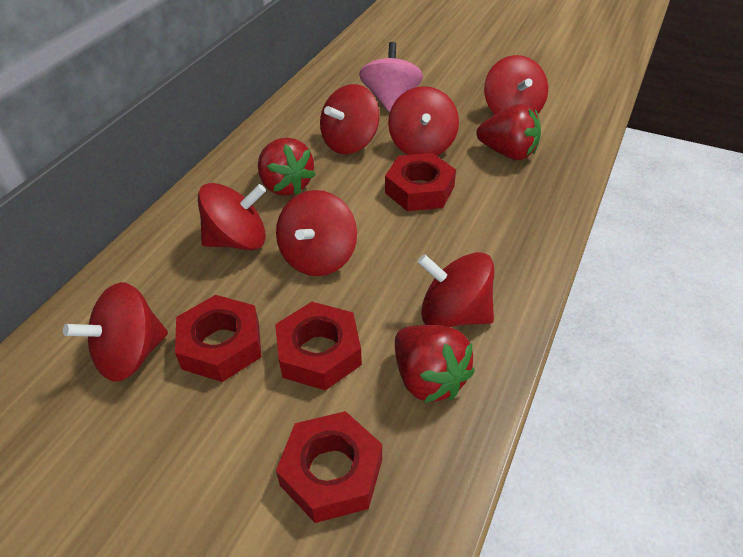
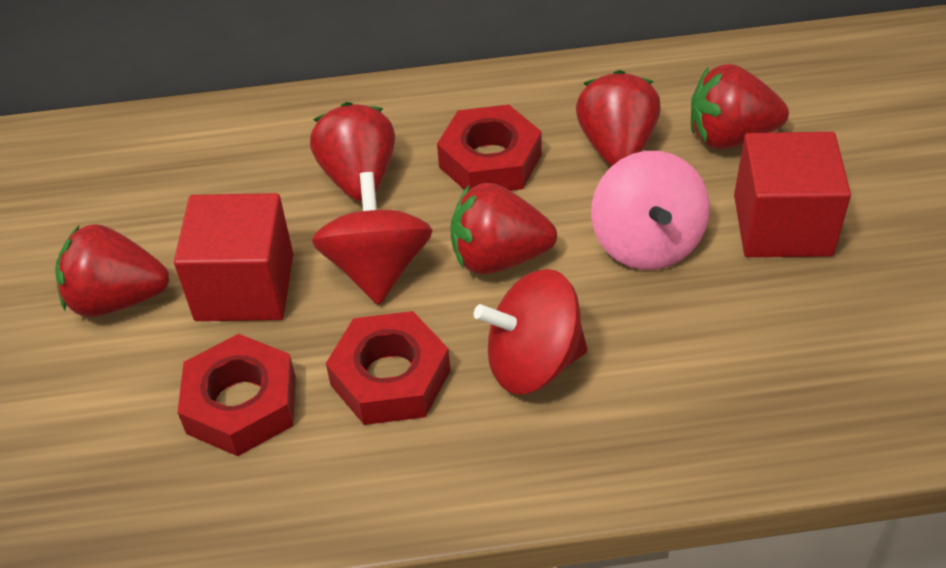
red cube: none = 0 -> [174,193,293,321] [734,132,851,257] = 2
red nut: [175,295,262,382] [275,302,362,391] [276,411,382,523] [385,153,456,211] = 4 -> [177,334,296,456] [326,311,450,425] [437,105,542,191] = 3
red spinning top: [63,282,168,382] [198,183,266,250] [276,190,357,276] [320,84,380,154] [388,86,459,156] [418,252,494,327] [484,55,548,114] = 7 -> [312,172,433,305] [474,269,588,394] = 2
red strawberry: [258,138,316,196] [395,325,475,403] [476,104,541,160] = 3 -> [55,224,169,317] [310,102,395,201] [450,183,557,274] [576,70,661,166] [691,64,789,149] = 5

